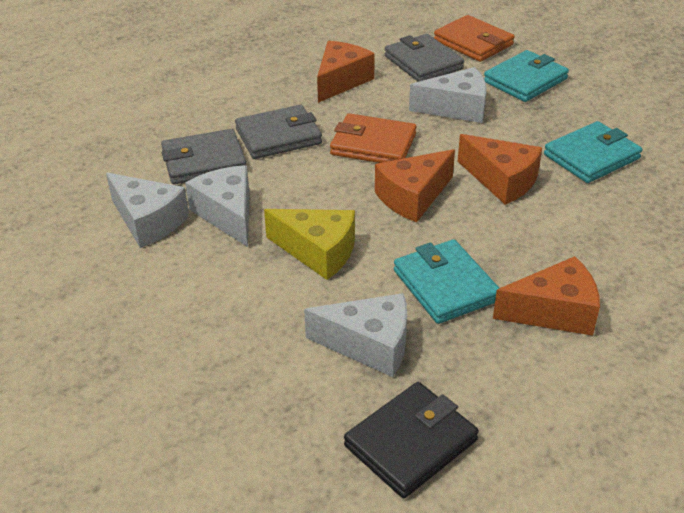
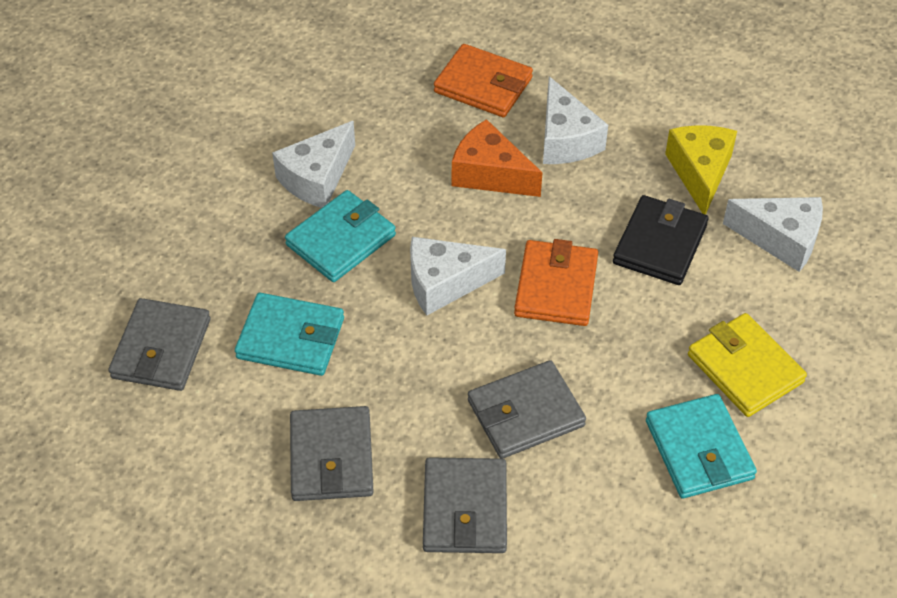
grey wallet: [161,129,246,184] [235,105,322,159] [384,34,464,82] = 3 -> [108,298,211,391] [290,406,374,501] [423,457,507,553] [468,360,586,459] = 4
orange cheese: [317,41,375,103] [375,149,455,222] [458,134,542,205] [493,256,600,336] = 4 -> [452,119,543,197] = 1
yellow wallet: none = 0 -> [688,313,807,417] = 1

